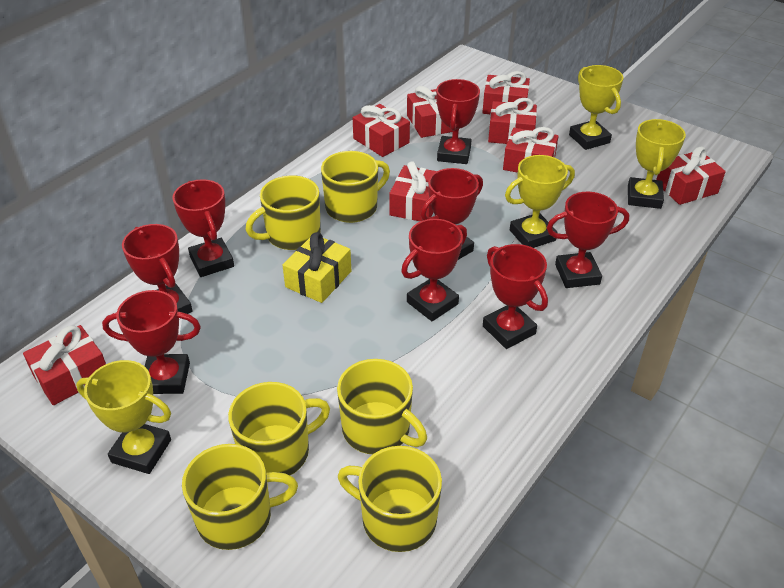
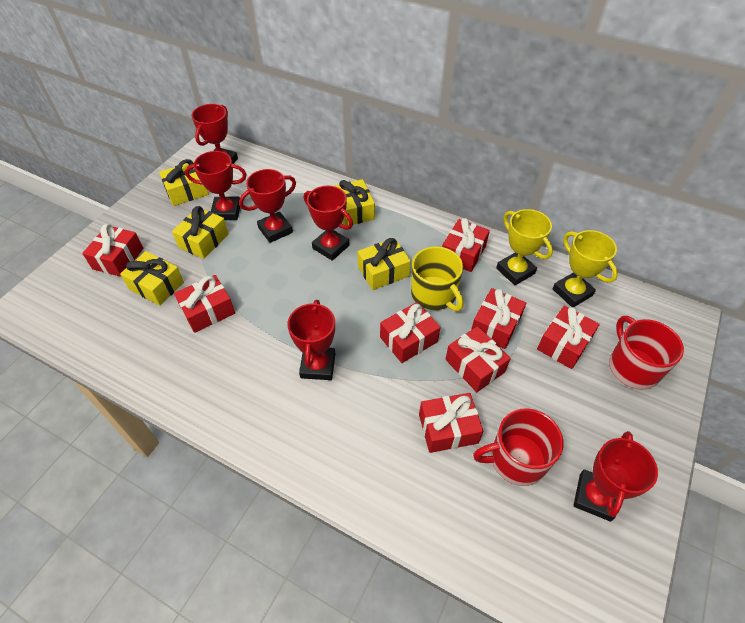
red mug: none = 0 -> [473,408,564,486] [609,316,684,390] = 2
red trophy: [102,290,201,394] [122,224,193,314] [172,179,234,277] [401,219,467,321] [421,168,483,260] [436,79,480,164] [483,244,548,349] [547,192,629,288] = 8 -> [185,151,247,220] [192,104,238,164] [239,169,296,243] [287,300,335,380] [304,186,353,261] [573,431,658,521] = 6
yellow gift: [282,232,351,303] = 1 -> [120,251,184,306] [159,159,209,206] [172,206,229,259] [334,179,375,226] [357,238,411,290] = 5
yellow mug: [182,444,298,550] [228,382,330,475] [246,176,321,250] [321,151,390,223] [337,359,427,454] [338,446,442,552] = 6 -> [411,246,464,311] = 1
yellow trophy: [76,360,171,474] [505,155,575,248] [569,65,623,150] [628,119,686,209] = 4 -> [496,209,553,285] [553,230,618,307] = 2

